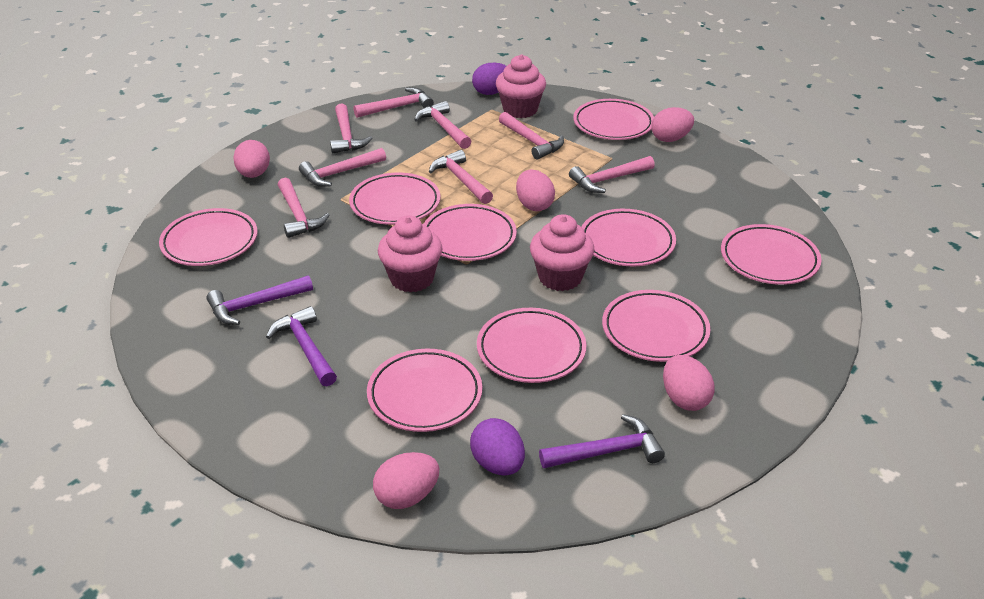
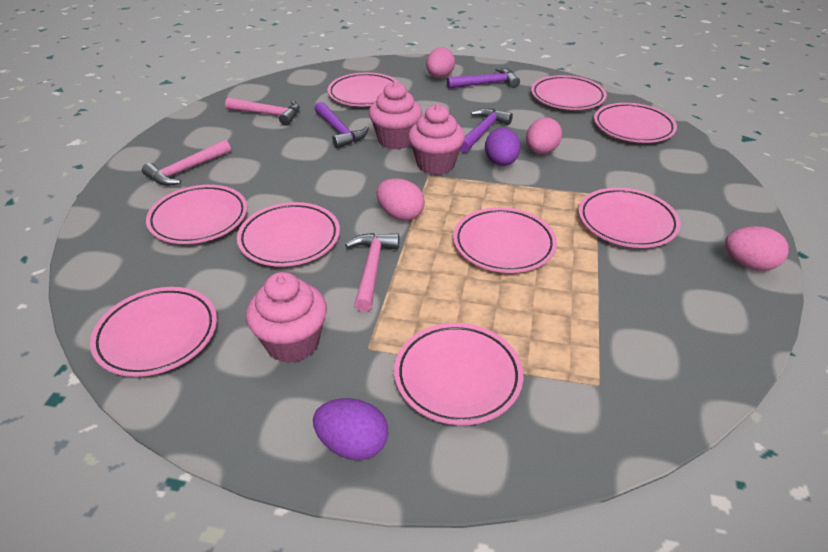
pink egg: [233,140,270,178] [373,452,439,509] [516,169,555,211] [651,107,694,142] [663,355,715,411] = 5 -> [376,178,425,221] [426,47,455,78] [526,117,562,154] [725,226,789,271] = 4
pink hammer: [278,178,330,238] [299,148,386,187] [330,103,372,154] [353,87,434,118] [414,101,472,149] [429,150,493,204] [499,112,564,160] [569,156,655,193] = 8 -> [142,140,231,186] [225,98,300,126] [345,233,399,312] = 3

